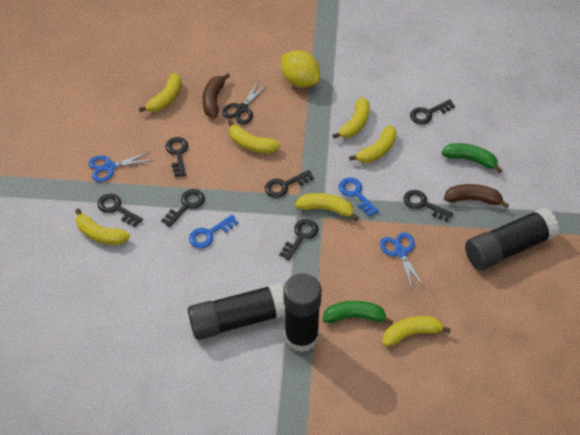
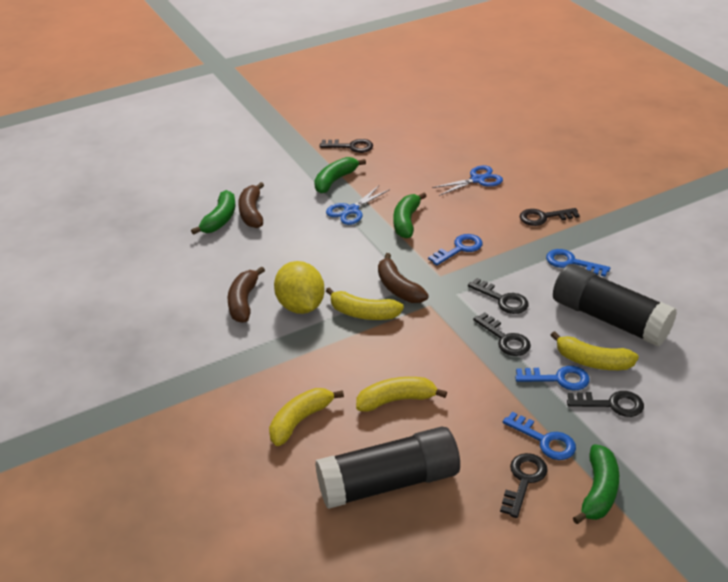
black glue stick: [188,283,285,340] [283,273,322,352] [465,207,559,270] = 3 -> [315,427,460,509] [553,264,677,347] = 2
black key: [97,194,143,227] [161,189,205,227] [166,137,188,177] [265,170,314,198] [279,219,318,261] [403,190,453,222] [410,99,455,124] = 7 -> [320,139,373,153] [468,278,529,314] [473,312,531,356] [500,453,548,518] [520,208,580,226] [567,391,644,417] = 6
black scissors: [222,81,269,125] = 1 -> none = 0
blue key: [189,215,238,248] [339,178,379,217] = 2 -> [428,234,483,265] [503,412,576,460] [515,366,590,390] [546,249,610,277] = 4
brown banana: [202,73,230,118] [444,184,509,208] = 2 -> [228,266,265,323] [238,182,264,228] [378,253,429,303] = 3
green banana: [322,301,393,325] [441,143,502,173] = 2 -> [191,190,235,235] [314,157,366,193] [393,192,426,238] [573,444,619,524] = 4
yellow banana: [75,208,130,245] [139,73,181,112] [228,120,280,153] [295,193,358,221] [332,97,370,138] [349,125,397,163] [383,316,451,347] = 7 -> [269,388,344,446] [326,287,404,320] [356,377,447,412] [551,331,639,370] = 4

